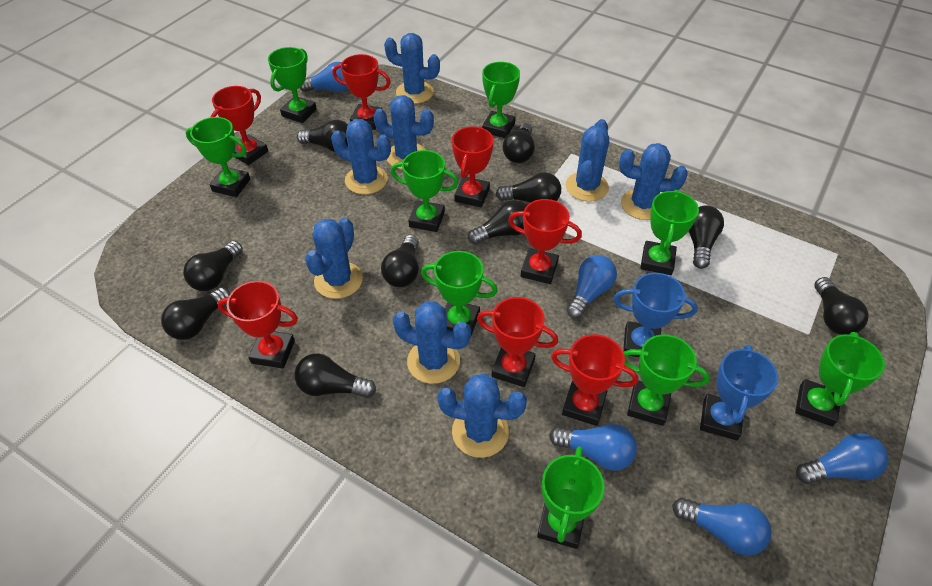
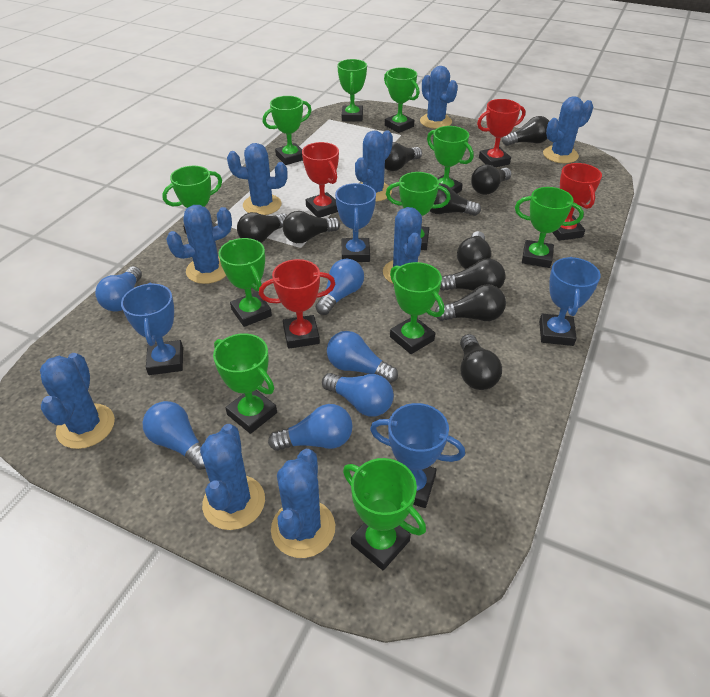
blue cactus: [305,218,363,299] [331,119,391,194] [373,95,434,169] [384,33,440,104] [393,301,471,384] [437,373,527,458] [565,119,609,202] [619,143,688,220] = 8 -> [40,353,115,449] [166,205,232,284] [200,424,265,530] [227,143,288,215] [271,449,335,558] [355,130,393,202] [383,207,422,284] [420,66,458,129] [543,96,593,164] = 9
blue light bulb: [300,62,348,92] [549,424,637,471] [567,255,617,319] [672,498,772,555] [796,433,889,484] = 5 -> [95,266,142,312] [143,401,206,470] [268,404,353,451] [315,258,364,315] [322,373,394,417] [327,331,398,383] = 6
blue trophy: [614,273,698,357] [700,345,778,440] = 2 -> [121,283,183,375] [335,183,376,262] [370,403,465,508] [539,257,601,346] = 4
green trophy: [186,117,250,197] [268,47,317,123] [391,150,459,232] [421,251,498,335] [482,62,520,138] [537,446,605,549] [623,335,710,426] [640,190,699,275] [795,332,885,427] = 9 -> [162,166,222,235] [213,333,277,434] [219,238,272,327] [263,96,312,165] [337,59,367,122] [343,458,426,570] [384,67,420,133] [386,172,450,250] [390,262,444,354] [427,126,474,193] [515,187,584,268] = 11
red trophy: [211,86,268,165] [217,281,298,369] [332,54,391,130] [452,126,494,207] [477,297,558,387] [508,199,582,284] [551,334,638,426] = 7 -> [259,259,335,349] [302,142,339,218] [477,99,525,167] [552,163,602,241] = 4

